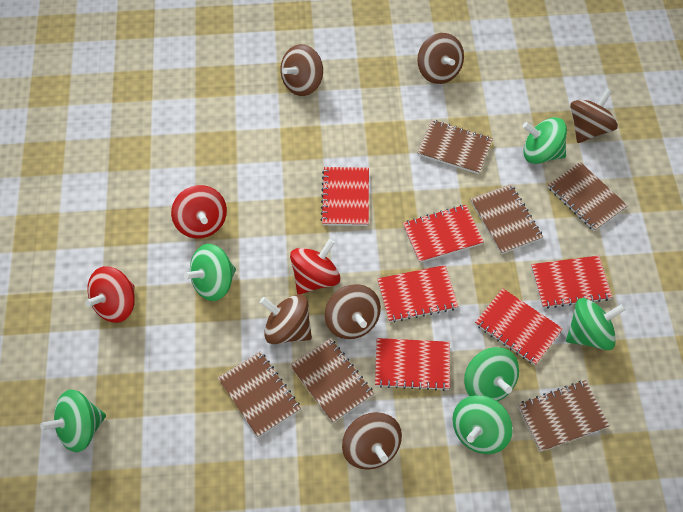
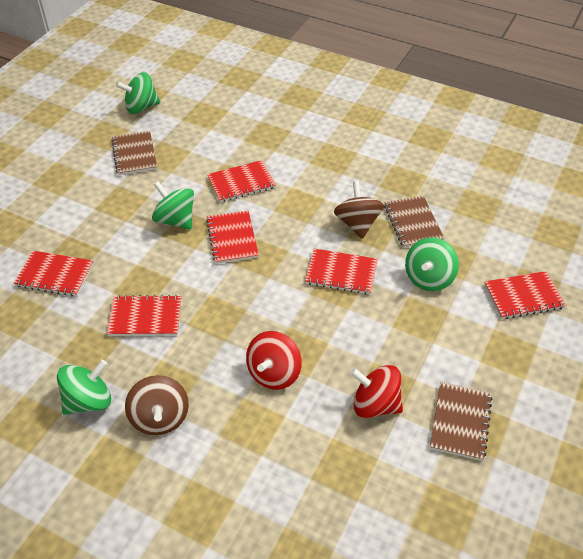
brown notebook: [218,351,301,437] [290,338,374,423] [417,119,493,174] [471,184,543,254] [518,380,610,452] [548,162,628,232] = 6 -> [111,131,157,175] [384,196,445,248] [430,382,492,461] = 3
brown spinning top: [260,294,312,344] [280,44,323,96] [325,284,381,339] [342,412,402,470] [417,33,464,84] [570,89,618,143] = 6 -> [125,375,189,435] [334,181,384,239] = 2
green spinning top: [40,389,106,452] [184,244,236,301] [453,395,513,454] [464,347,519,402] [523,117,567,164] [566,298,626,350] = 6 -> [57,360,111,415] [116,72,161,114] [152,181,194,230] [405,237,459,291] = 4
red spinning top: [85,266,135,323] [171,185,227,238] [290,239,340,294] = 3 -> [246,331,302,390] [350,365,403,418] = 2

